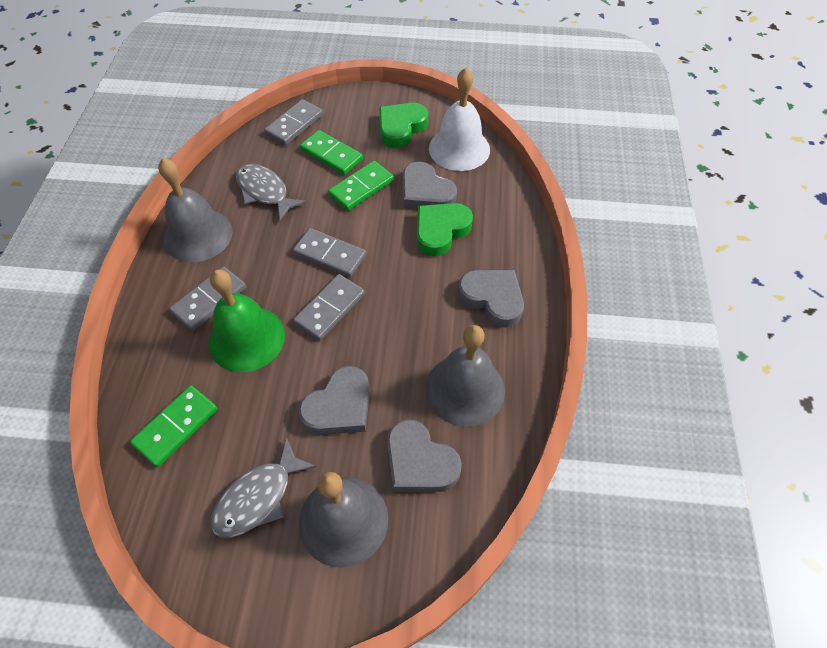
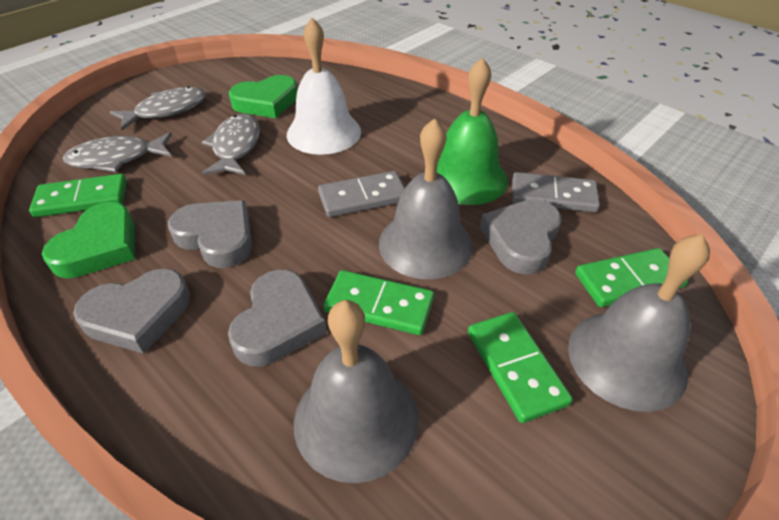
green domino: [130,386,218,467] [300,130,363,175] [328,161,394,211] = 3 -> [29,174,127,217] [323,270,434,335] [468,312,573,423] [575,248,688,307] = 4
grey domino: [169,266,246,331] [264,99,323,145] [293,228,366,277] [293,274,365,341] = 4 -> [318,171,405,217] [512,172,600,212] = 2
grey fish: [210,438,316,538] [236,164,307,221] = 2 -> [63,132,172,172] [110,86,206,131] [202,114,260,175] = 3

